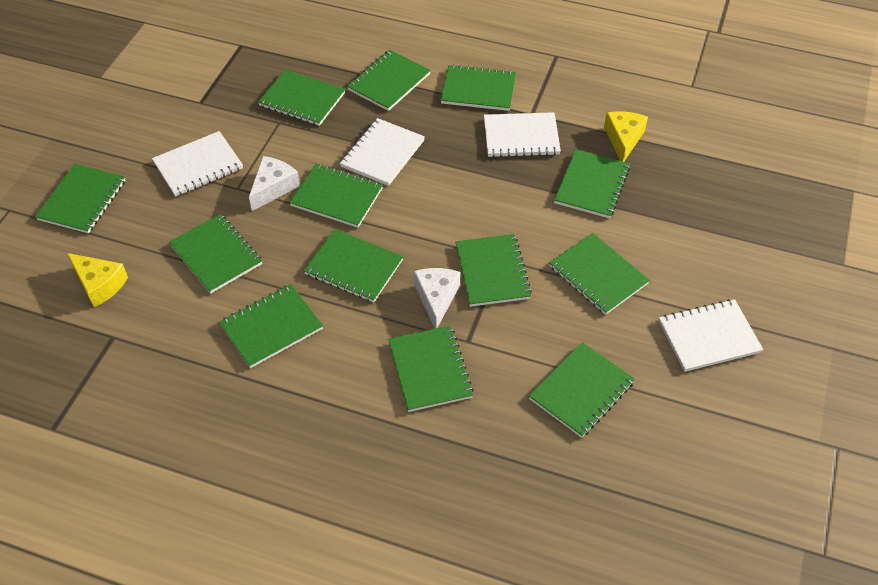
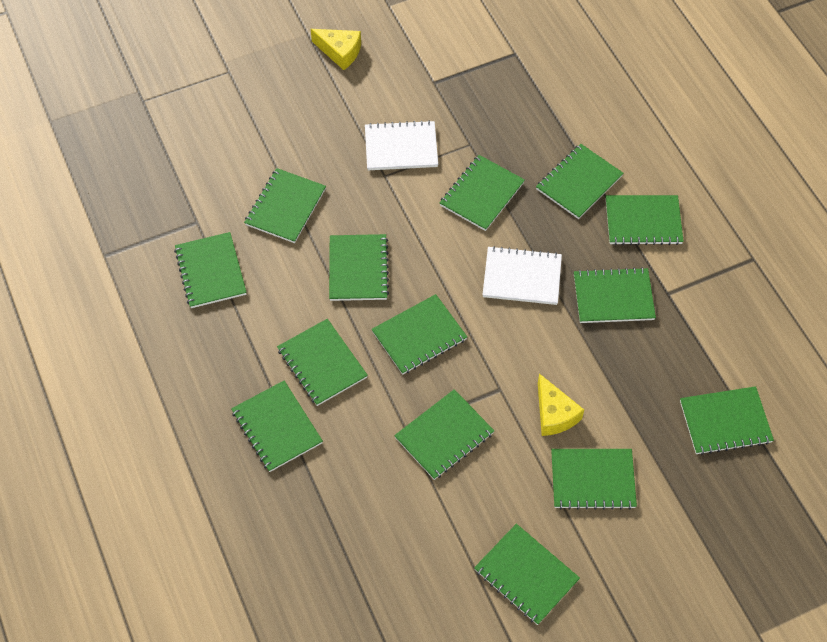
green notebook: [35,164,126,234] [169,214,262,294] [219,284,323,368] [258,70,345,126] [289,164,383,228] [304,229,403,302] [347,50,431,111] [388,325,474,412] [441,64,516,111] [456,234,532,307] [529,342,635,438] [549,233,650,315] [554,149,630,218] = 13 -> [174,232,247,308] [231,381,323,472] [244,168,326,243] [277,319,368,406] [329,234,389,301] [372,294,467,375] [394,389,494,480] [440,155,525,231] [474,524,580,625] [536,144,624,219] [551,449,637,510] [574,267,656,323] [606,195,684,245] [680,386,774,455] = 14
white cheese: [249,156,300,211] [414,268,460,329] = 2 -> none = 0
white notebook: [152,131,243,197] [340,118,425,186] [484,112,561,157] [659,299,763,372] = 4 -> [365,120,438,170] [483,246,562,305] = 2

